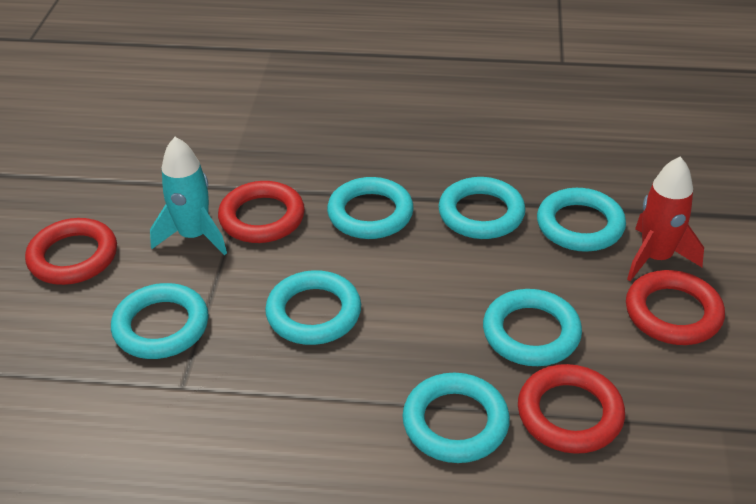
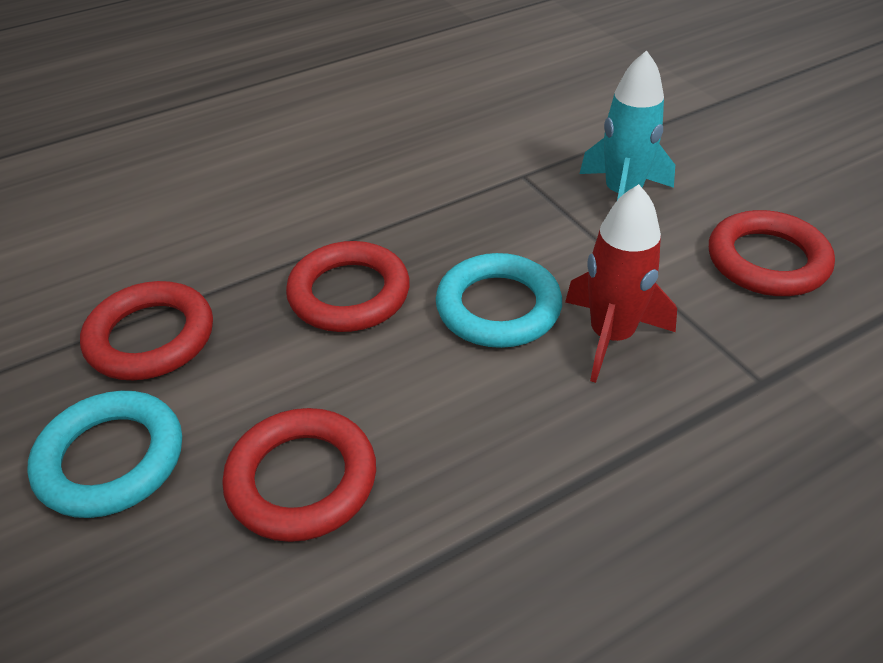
turquoise ring: [111,283,209,359] [265,270,361,345] [327,177,414,239] [402,372,510,463] [438,177,525,239] [483,289,582,366] [537,188,626,252] = 7 -> [27,391,182,518] [436,253,562,348] = 2

